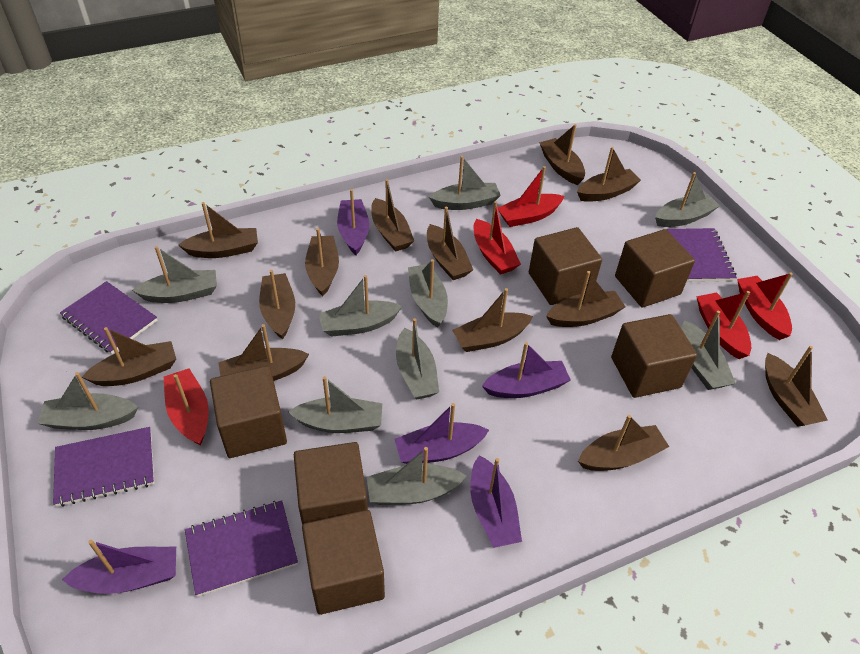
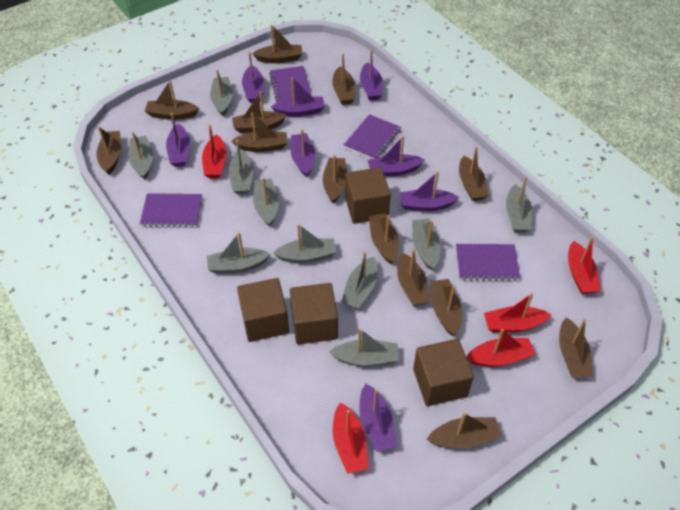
brown cube: [210,366,287,458] [294,442,368,525] [302,510,385,615] [529,227,602,305] [611,314,697,398] [615,229,695,308] = 6 -> [237,278,289,342] [290,283,338,345] [345,167,391,224] [413,339,474,406] = 4
purple boat: [62,540,176,594] [337,189,369,255] [394,403,489,464] [470,455,522,548] [482,342,571,398] = 5 -> [166,113,190,167] [242,52,264,103] [271,77,325,117] [291,129,315,177] [359,384,397,452] [360,49,383,101] [368,135,425,176] [400,171,459,211] = 8

